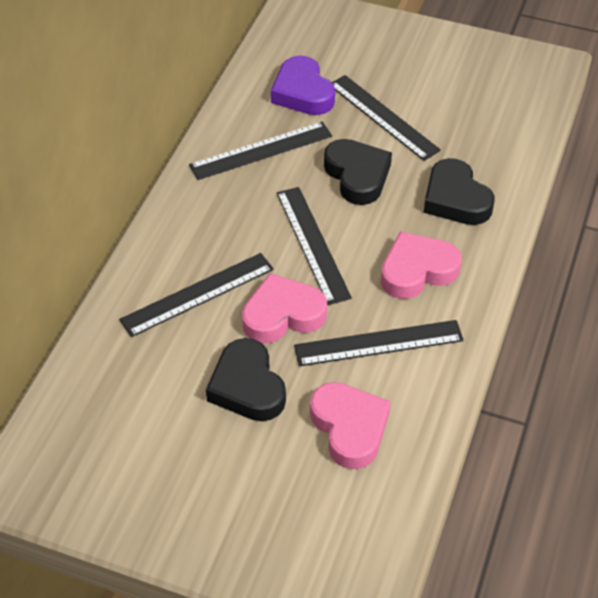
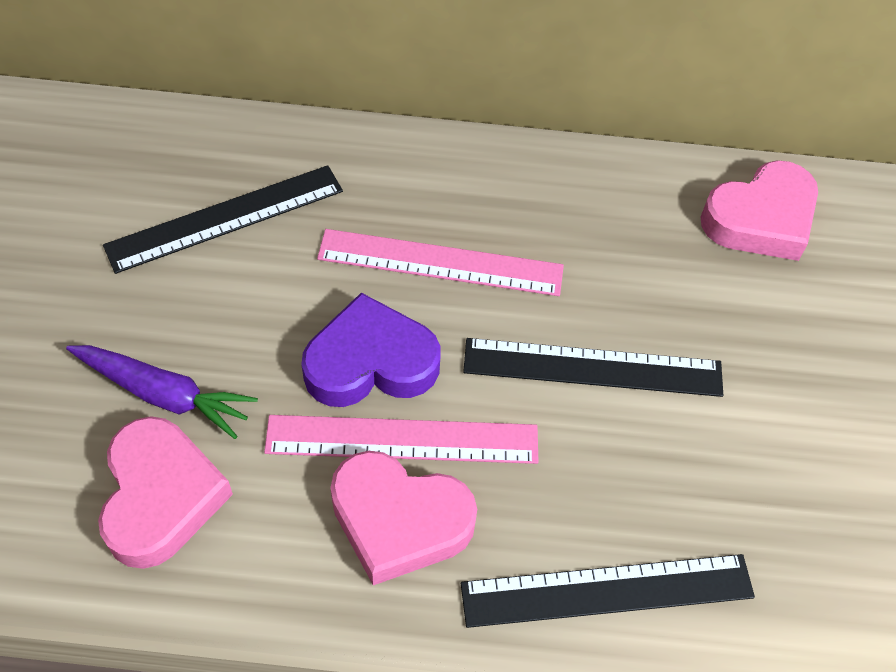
black heart: [206,338,286,421] [324,139,392,205] [424,158,494,225] = 3 -> none = 0
black ruler: [119,253,274,337] [189,122,332,180] [277,187,352,305] [294,320,464,366] [332,75,441,161] = 5 -> [103,165,343,274] [461,554,755,628] [463,338,723,397] = 3
pink ruler: none = 0 -> [264,415,539,464] [317,229,564,296] = 2
purple carrot: none = 0 -> [66,345,258,439] = 1

